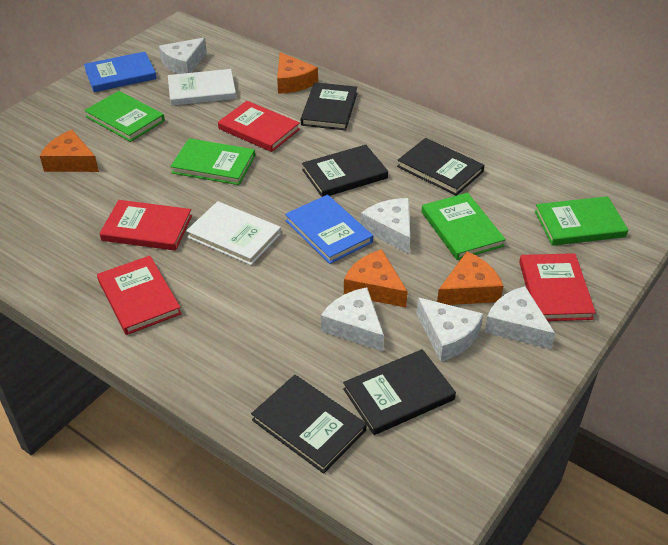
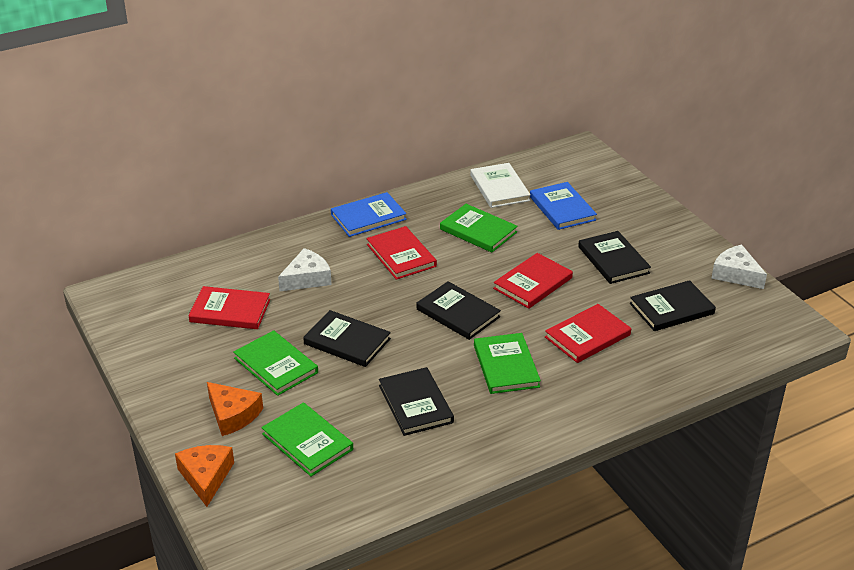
orange cheese: [40,130,99,172] [277,52,318,94] [344,249,408,307] [437,251,503,305] = 4 -> [175,445,234,507] [207,382,263,436] = 2
white book: [168,69,236,106] [186,201,281,265] = 2 -> [470,163,531,208] = 1
white cheese: [159,38,207,74] [321,287,384,351] [361,198,410,254] [416,297,483,362] [484,286,555,349] = 5 -> [278,248,332,291] [711,245,767,289] = 2

